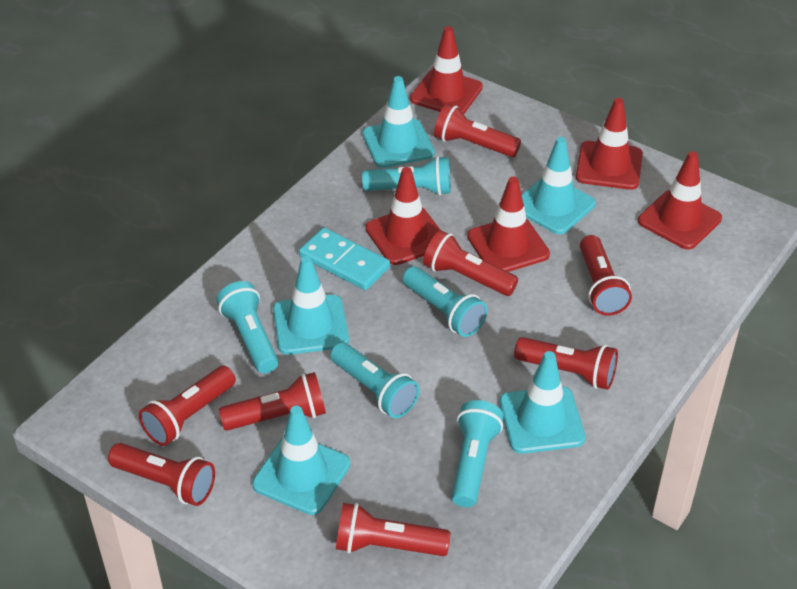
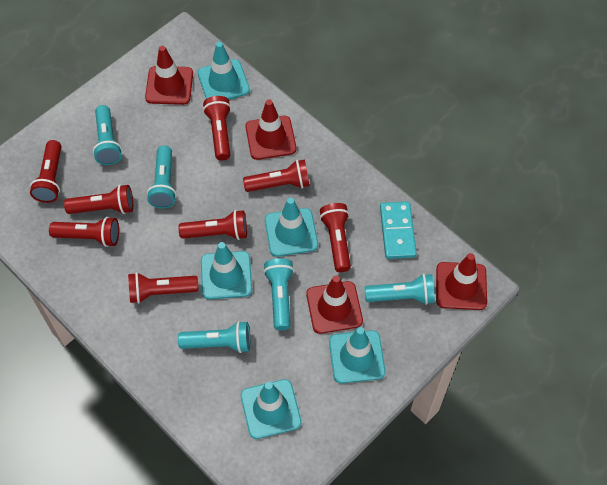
red traffic cone: [365,167,440,265] [410,26,483,114] [467,177,550,272] [576,98,643,190] [638,151,722,250] = 5 -> [145,46,193,105] [245,100,296,160] [306,275,363,334] [436,253,487,310] = 4

